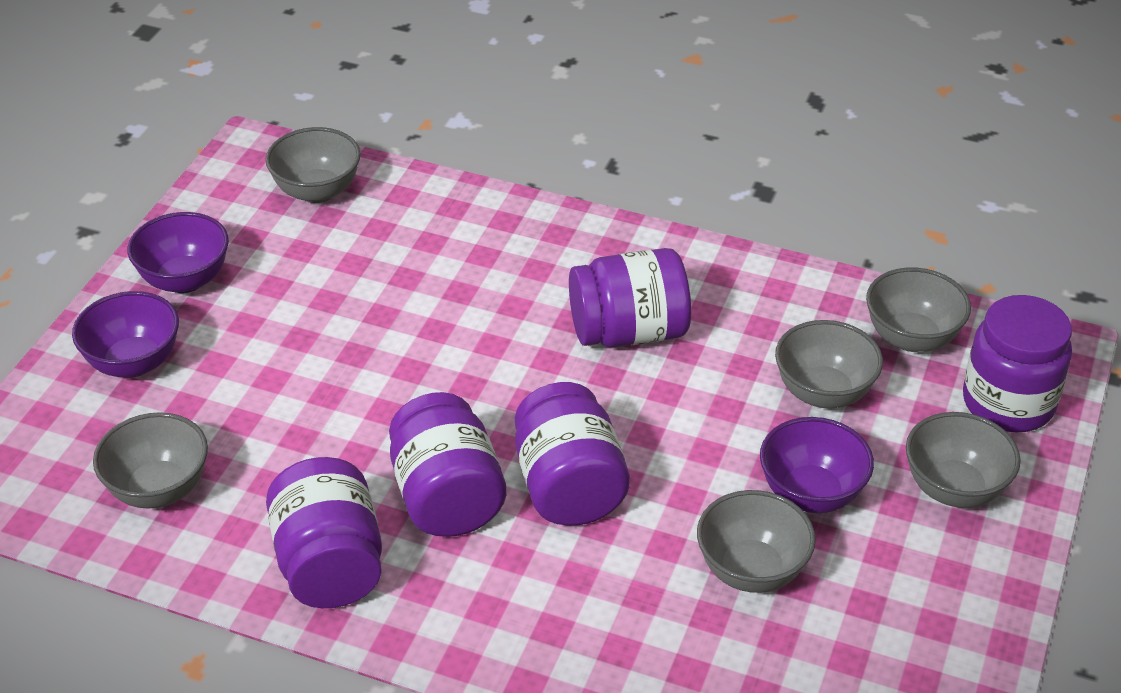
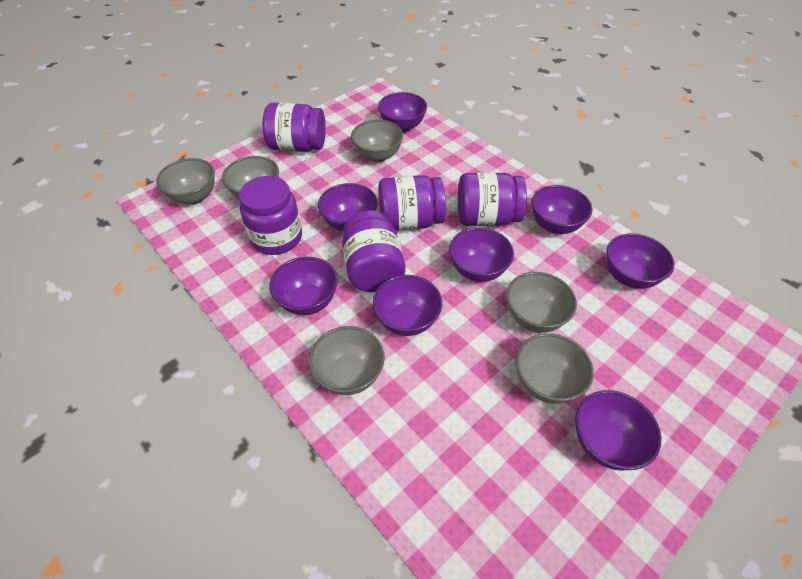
purple bowl: [72,291,179,377] [127,212,229,293] [760,417,874,513] = 3 -> [269,257,338,315] [318,183,378,231] [372,275,442,336] [378,92,427,132] [449,227,514,282] [532,185,592,234] [575,390,661,470] [606,233,674,289] = 8

